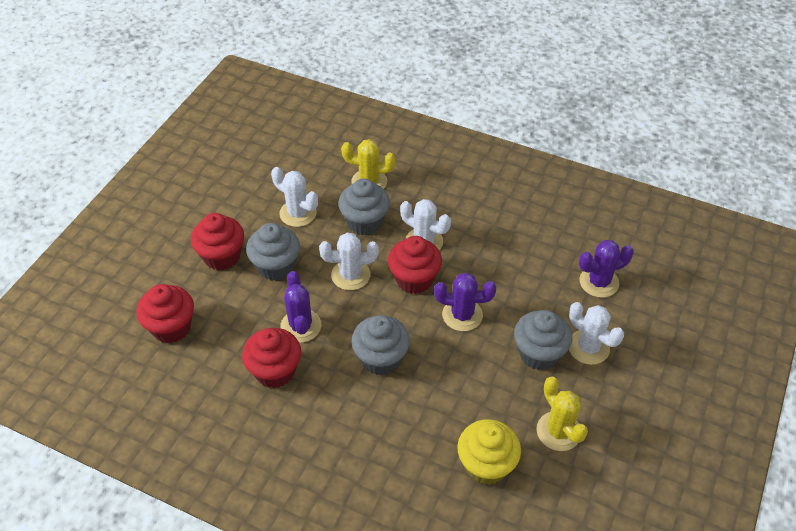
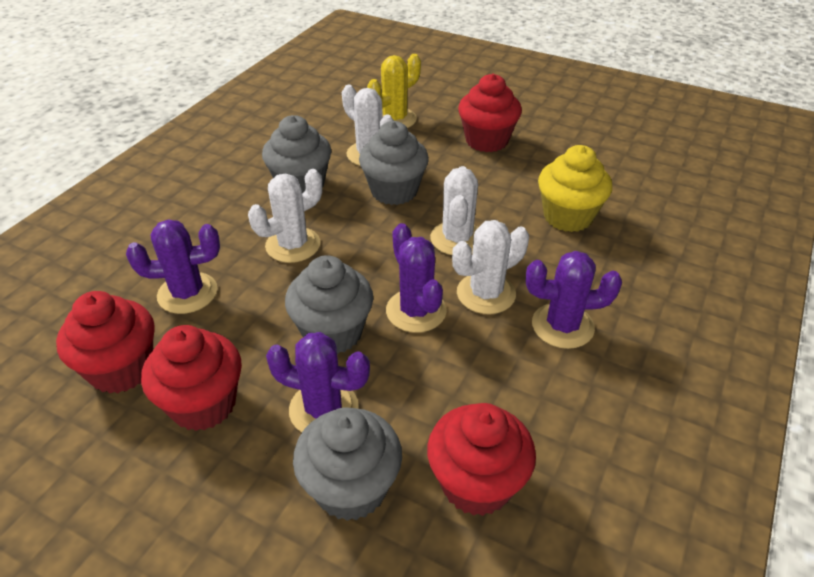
purple cactus: [280,271,321,343] [434,273,496,331] [579,240,634,298] = 3 -> [126,219,220,314] [266,332,370,432] [386,223,447,333] [526,251,622,349] = 4
yellow cactus: [341,139,395,189] [537,377,588,451] = 2 -> [367,54,421,128] = 1

